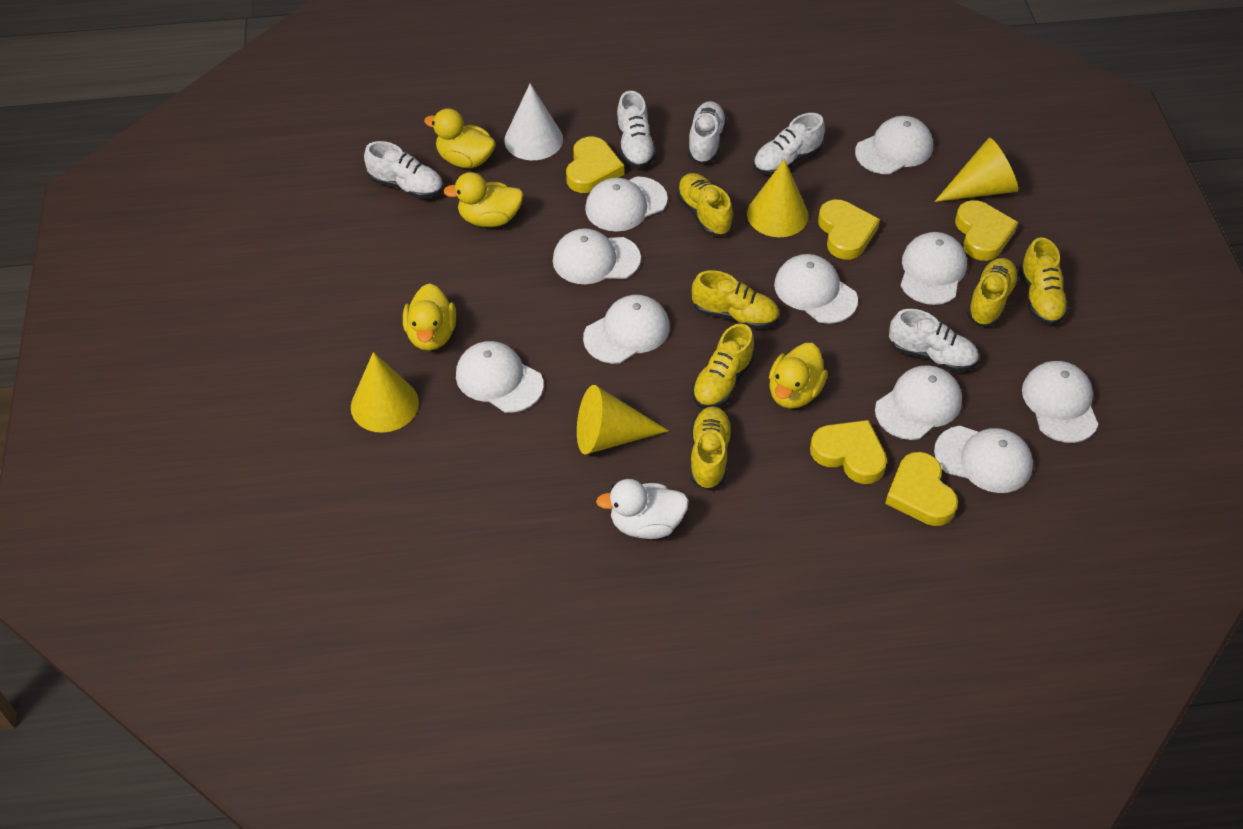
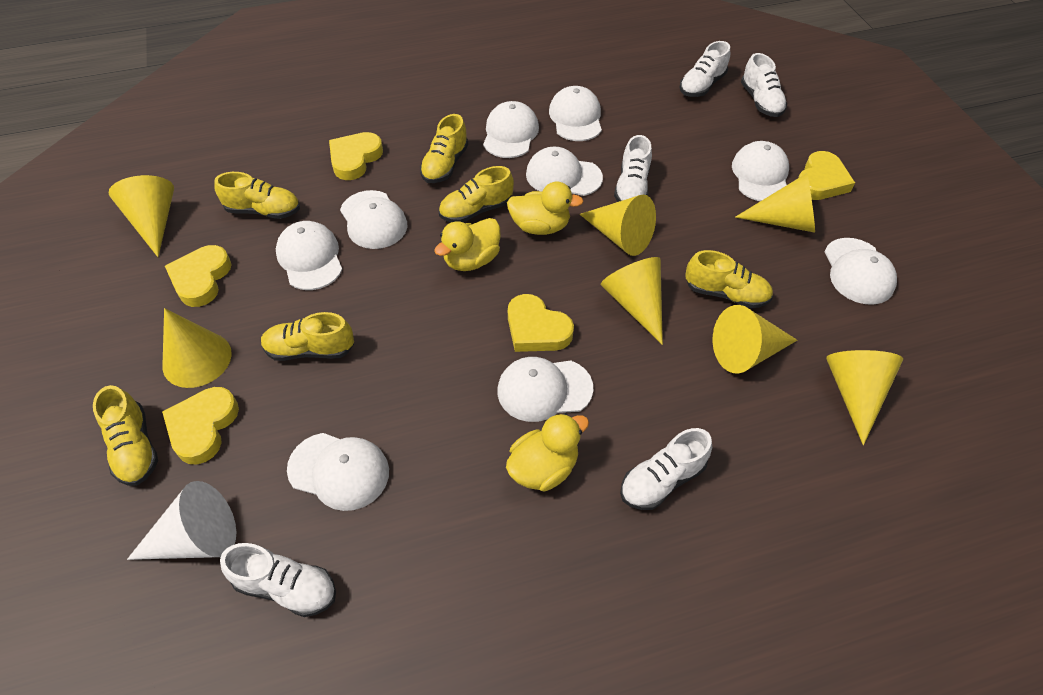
white cap: [456,341,544,413] [553,228,641,284] [583,295,670,364] [585,176,668,232] [774,254,858,324] [855,116,933,174] [875,366,962,440] [901,232,967,305] [934,426,1033,493] [1022,361,1099,443] = 10 -> [276,221,342,290] [287,433,389,511] [340,190,407,249] [483,101,539,158] [497,357,593,422] [526,147,603,196] [549,86,602,141] [732,141,789,201] [825,238,897,305] = 9
white duck: [596,479,689,539] = 1 -> none = 0
yellow cone: [351,352,419,433] [577,385,669,455] [747,159,808,237] [935,138,1018,202] = 4 -> [109,175,174,257] [162,308,232,388] [580,195,656,256] [601,257,663,345] [713,305,797,374] [735,173,815,233] [826,350,903,445] = 7
yellow duck: [403,283,456,351] [424,108,496,168] [443,172,524,227] [769,343,828,409] = 4 -> [434,218,501,271] [506,413,589,492] [507,182,584,235] = 3

